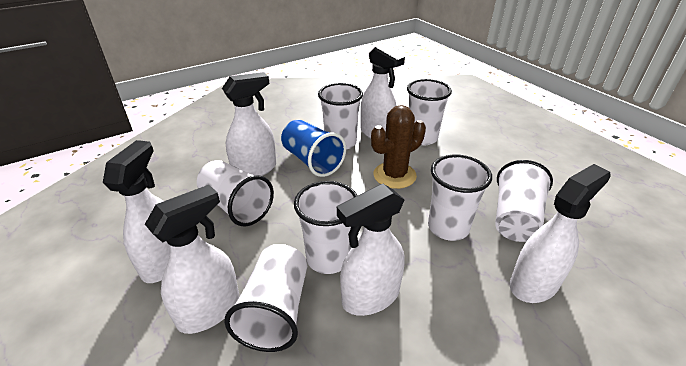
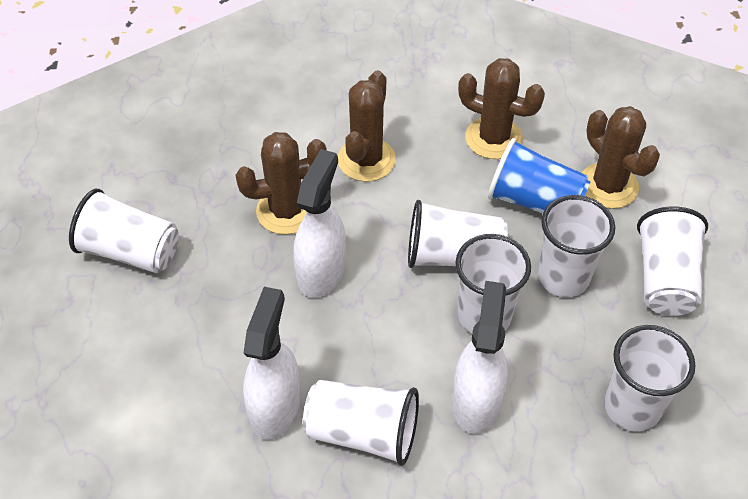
brown cactus: [371,105,426,189] = 1 -> [235,132,327,235] [338,70,396,182] [458,58,545,159] [582,106,660,209] = 4
white spray bottle: [103,140,170,283] [145,185,239,334] [222,72,276,176] [337,184,405,316] [360,45,405,139] [510,164,611,303] = 6 -> [243,287,301,440] [294,149,346,298] [452,281,508,434] = 3

